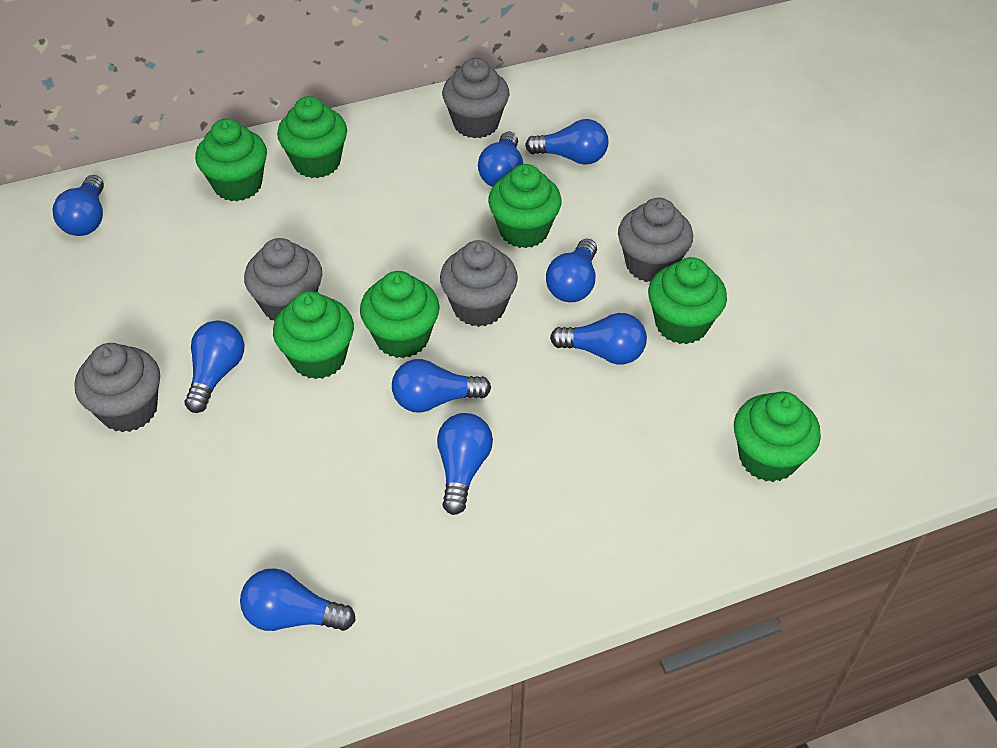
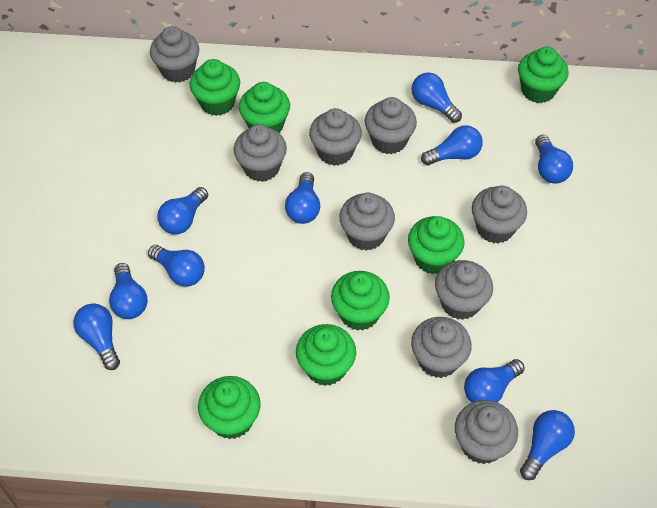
blue light bulb: [52,175,104,236] [185,320,244,413] [240,568,356,631] [392,359,491,413] [437,413,493,515] [478,132,523,187] [525,119,608,165] [546,239,597,302] [550,313,647,365] = 9 -> [73,303,120,370] [109,263,148,319] [148,245,205,287] [157,187,208,234] [285,172,320,224] [412,72,462,123] [421,125,483,165] [464,359,525,403] [520,410,575,480] [535,135,573,184] = 10
grey cupcake: [75,343,160,432] [244,238,322,321] [440,240,518,327] [442,58,509,138] [618,198,693,282] = 5 -> [150,26,199,83] [233,124,287,182] [309,108,362,166] [339,193,395,251] [365,97,417,154] [411,317,472,378] [435,260,493,320] [455,400,518,464] [472,186,527,244] = 9

